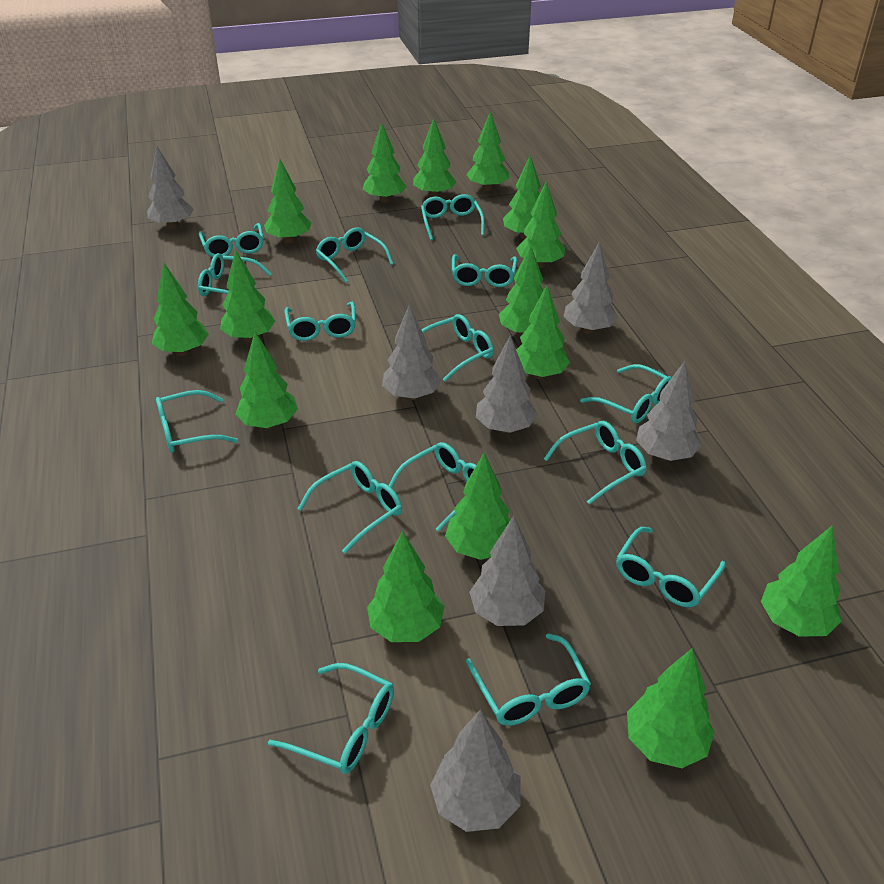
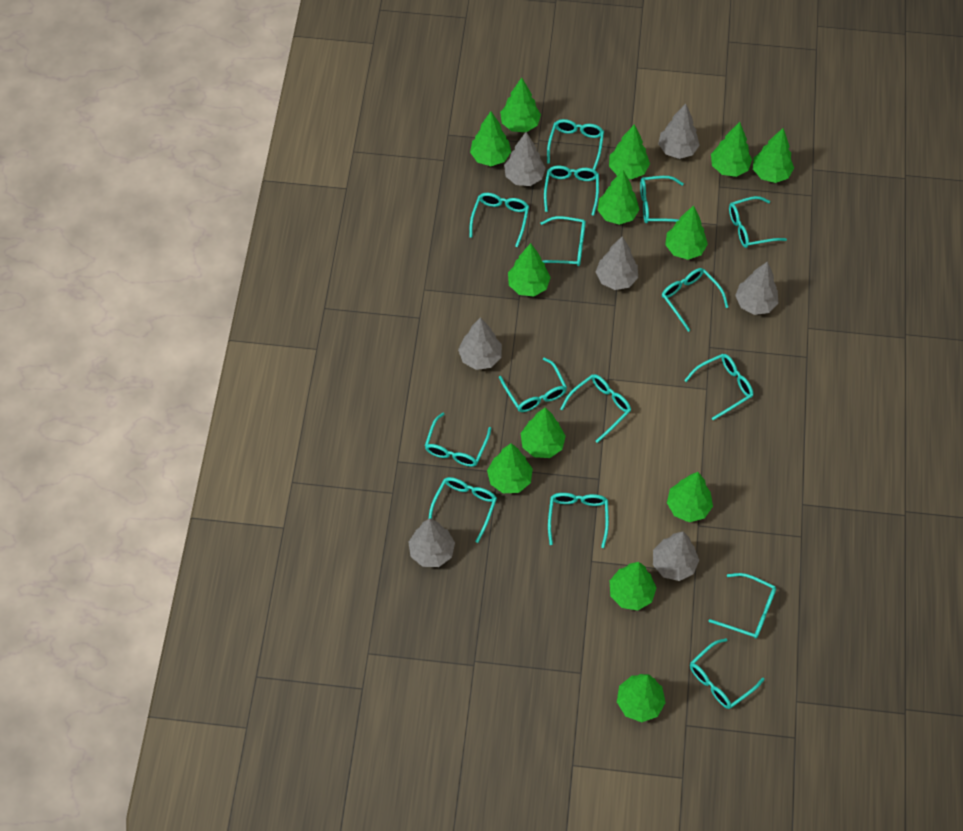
green tree: [152,263,209,356] [220,249,275,342] [236,332,298,429] [264,159,311,243] [363,122,406,203] [367,531,444,642] [413,118,456,197] [445,453,511,560] [466,111,509,191] [499,245,544,336] [503,155,541,239] [516,181,565,268] [516,285,570,379] [627,648,715,768] [761,526,842,637] = 15 -> [470,111,511,166] [487,443,533,493] [500,78,541,132] [508,243,551,297] [520,407,566,458] [598,170,640,225] [609,124,650,179] [610,562,656,610] [617,674,666,722] [665,205,708,260] [667,472,713,522] [711,122,752,177] [753,128,794,183] = 13

